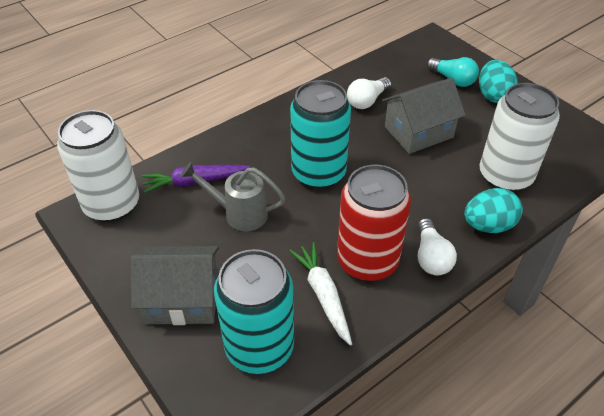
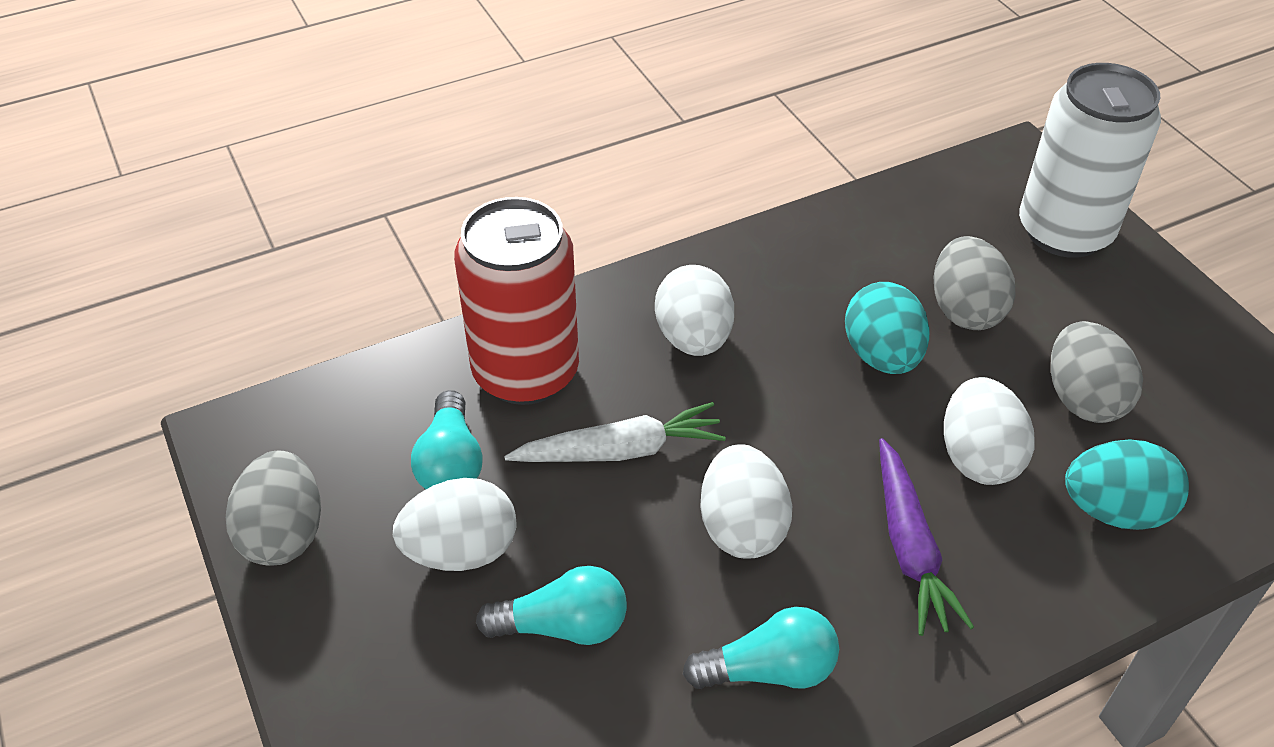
grey egg: none = 0 -> [226,451,321,566] [934,236,1016,330] [1051,321,1143,423] = 3
grey house: [131,246,219,325] [382,78,466,154] = 2 -> none = 0
grey watering can: [181,162,285,231] = 1 -> none = 0
turquoise can: [214,249,294,374] [290,80,351,189] = 2 -> none = 0
turquoise light bulb: [427,57,479,87] = 1 -> [411,390,483,489] [476,566,627,645] [683,607,839,689] = 3
white can: [57,110,139,222] [480,83,560,192] = 2 -> [1019,63,1161,258] = 1
white egg: none = 0 -> [393,478,517,571] [655,265,734,356] [700,444,792,559] [944,377,1034,485] = 4
white light bulb: [347,77,391,109] [417,218,457,275] = 2 -> none = 0

